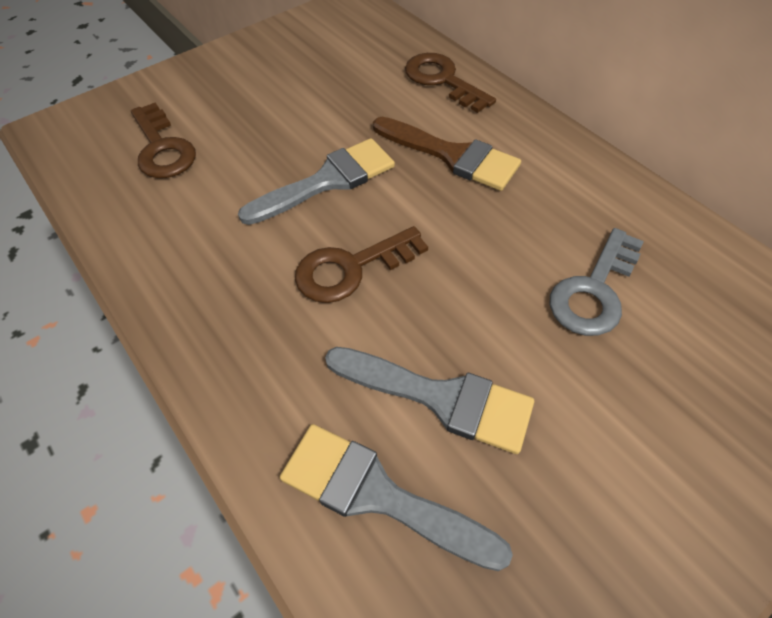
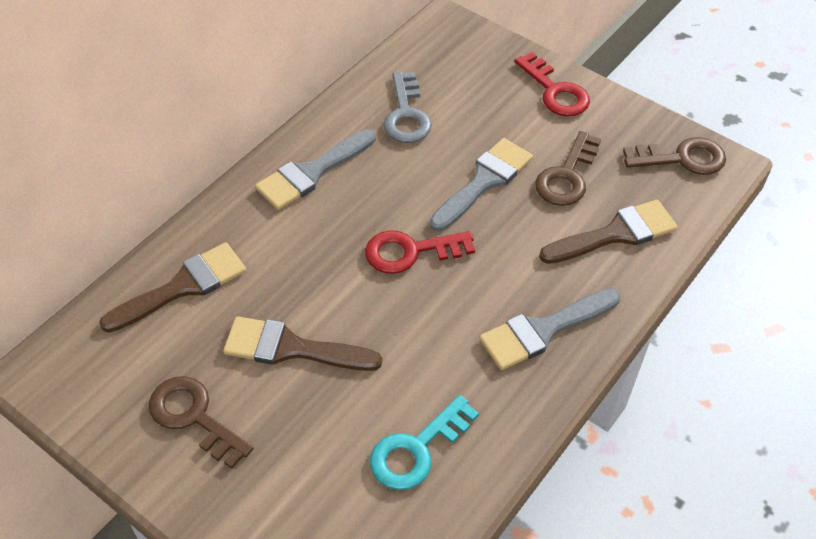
brown brush: [373,117,521,191] = 1 -> [99,242,246,333] [223,316,382,371] [539,200,678,264] = 3
red key: none = 0 -> [365,230,475,274] [514,52,590,116] = 2
turquoise key: none = 0 -> [370,395,479,490] = 1

